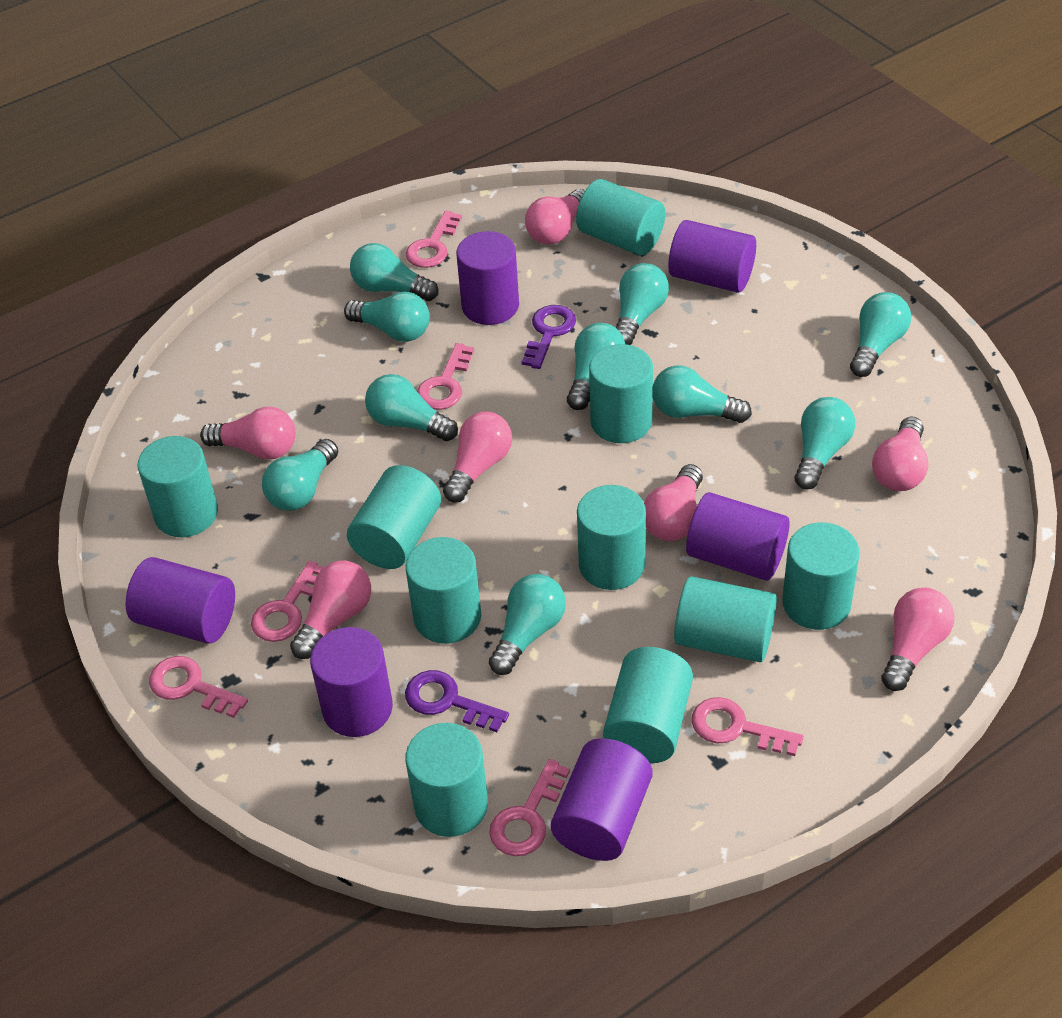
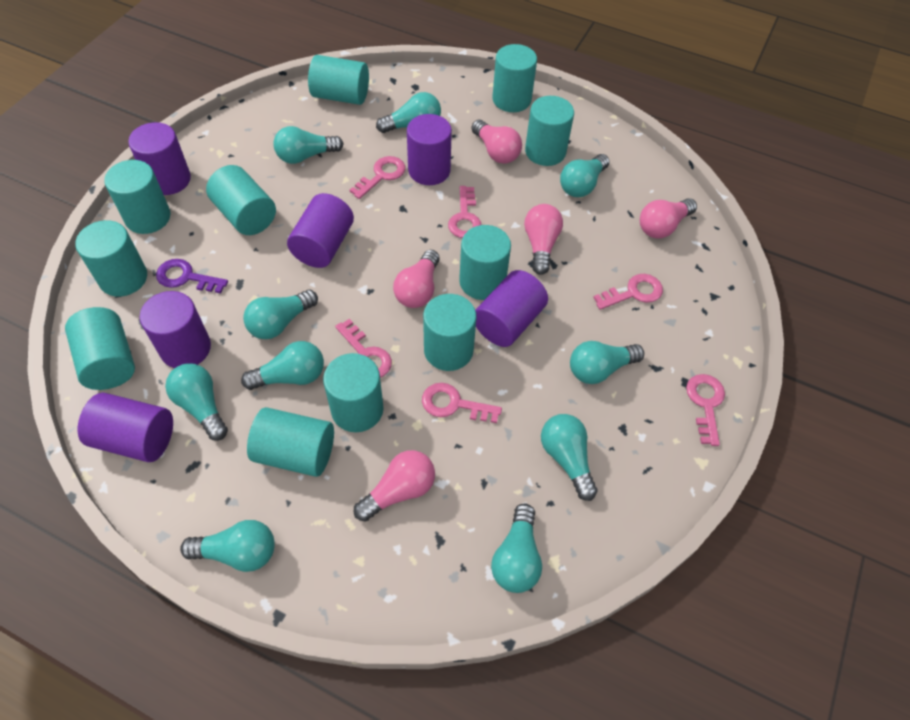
pink light bulb: [200,407,296,460] [290,561,371,659] [443,412,512,503] [525,189,585,245] [644,464,703,541] [872,417,928,491] [882,588,955,691] = 7 -> [354,450,435,522] [393,250,440,308] [471,120,522,164] [524,204,563,275] [640,198,697,239] = 5
purple key: [405,670,509,732] [522,305,576,369] = 2 -> [156,259,228,293] = 1
turquoise cylinder: [138,436,218,537] [347,465,441,569] [405,723,488,837] [406,537,481,644] [576,179,665,255] [577,485,646,590] [589,344,653,443] [603,647,693,763] [674,576,777,662] [782,522,860,630] = 10 -> [65,307,135,390] [75,220,147,297] [104,160,171,234] [206,165,276,235] [247,407,334,477] [308,55,369,105] [323,353,384,432] [423,294,477,371] [459,225,511,300] [493,44,537,112] [525,96,574,166] = 11

